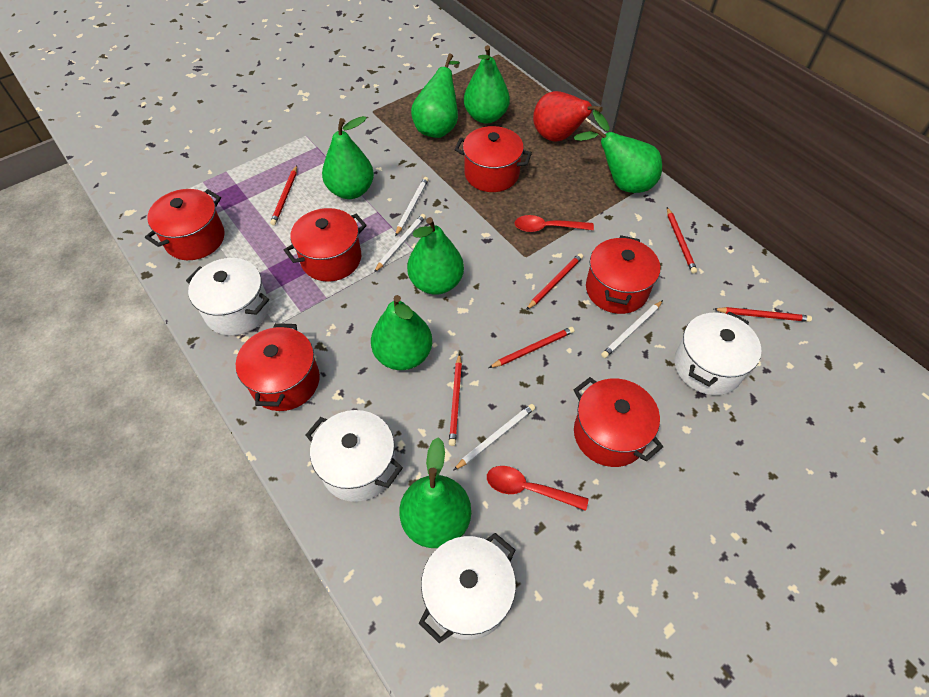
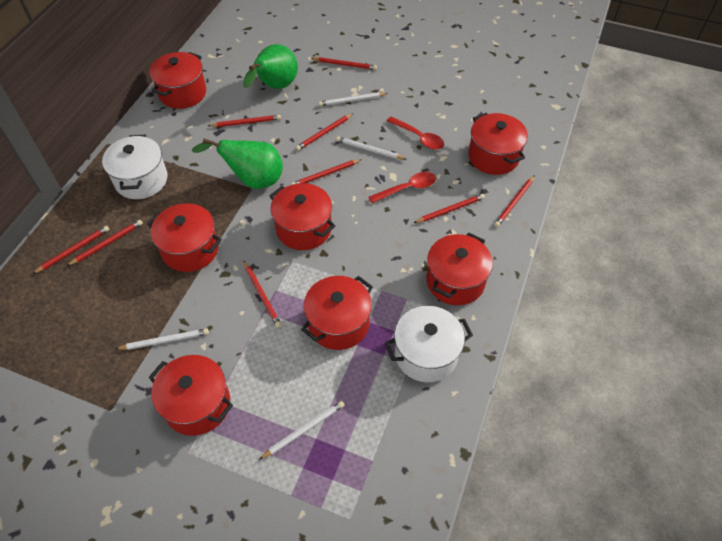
green pear: [322,116,374,199] [371,295,432,370] [399,437,471,548] [407,217,464,295] [411,54,460,138] [464,45,510,124] [574,126,662,193] = 7 -> [192,138,283,189] [243,44,298,89] = 2
red pear: [533,91,610,142] = 1 -> none = 0
red pencil: [270,165,297,225] [449,353,462,446] [489,327,575,368] [526,253,583,310] [667,207,697,274] [714,307,812,322] = 6 -> [32,226,109,274] [67,220,143,266] [208,115,281,127] [244,261,281,328] [291,159,362,185] [296,113,353,151] [311,57,377,70] [414,194,485,223] [494,175,535,227] = 9
red pot: [145,189,225,260] [236,323,320,411] [284,208,367,282] [454,126,532,192] [574,377,663,467] [586,235,660,314] = 6 -> [147,203,222,272] [149,355,233,436] [150,52,206,109] [269,183,335,250] [301,276,373,350] [426,233,493,305] [468,113,528,175] = 7
white pot: [186,258,269,336] [306,410,403,502] [419,533,516,643] [674,311,761,395] = 4 -> [102,135,167,199] [385,306,473,382] = 2

